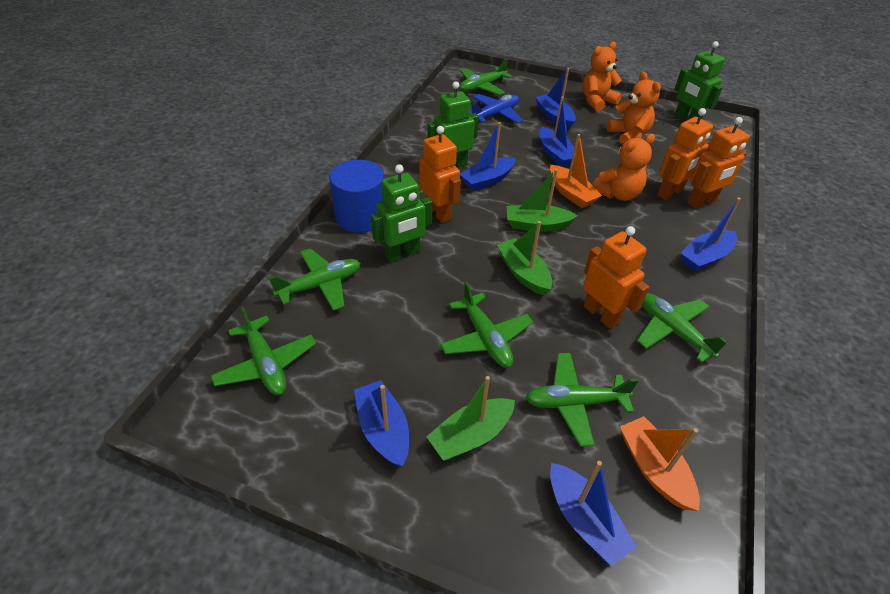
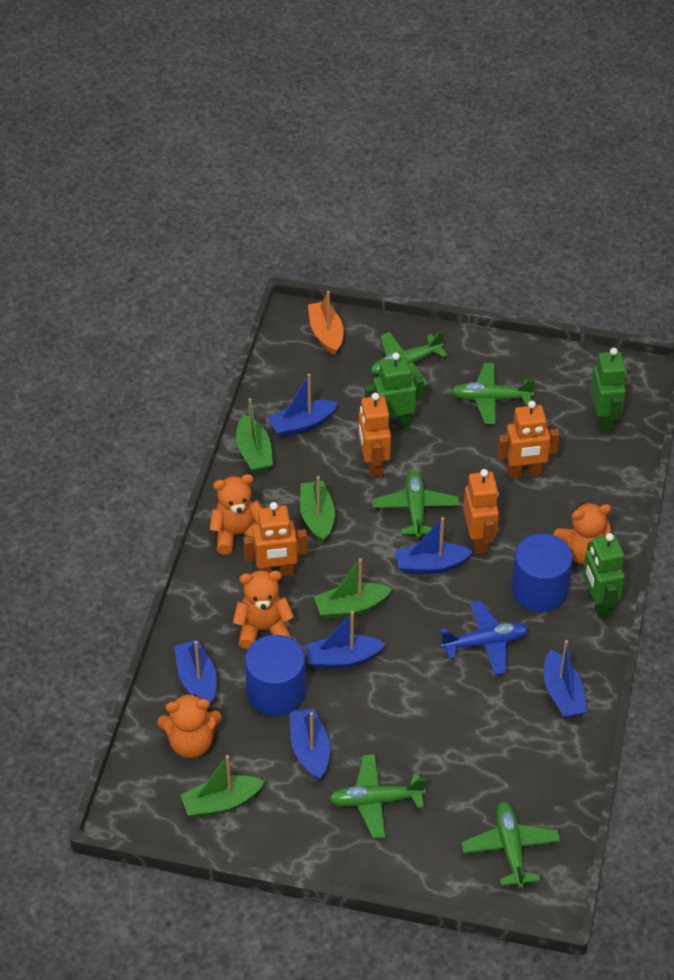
blue cylinder: [329,160,384,233] = 1 -> [245,635,306,716] [511,533,573,612] = 2
green boat: [426,376,515,461] [497,221,552,295] [506,169,577,232] = 3 -> [181,755,264,818] [236,398,273,473] [300,476,335,543] [314,558,392,619] = 4
green plane: [211,306,316,395] [269,249,360,311] [440,282,533,368] [460,59,512,95] [525,353,639,447] [637,293,727,363] = 6 -> [329,754,426,839] [371,331,447,386] [373,470,459,539] [451,363,535,424] [461,801,561,888] = 5
orange boat: [550,134,602,208] [620,416,700,511] = 2 -> [308,291,343,356] = 1
orange teddy bear: [583,41,622,112] [592,134,655,201] [607,72,661,144] = 3 -> [157,692,222,758] [210,474,262,554] [233,571,294,649] [554,503,611,565] = 4

